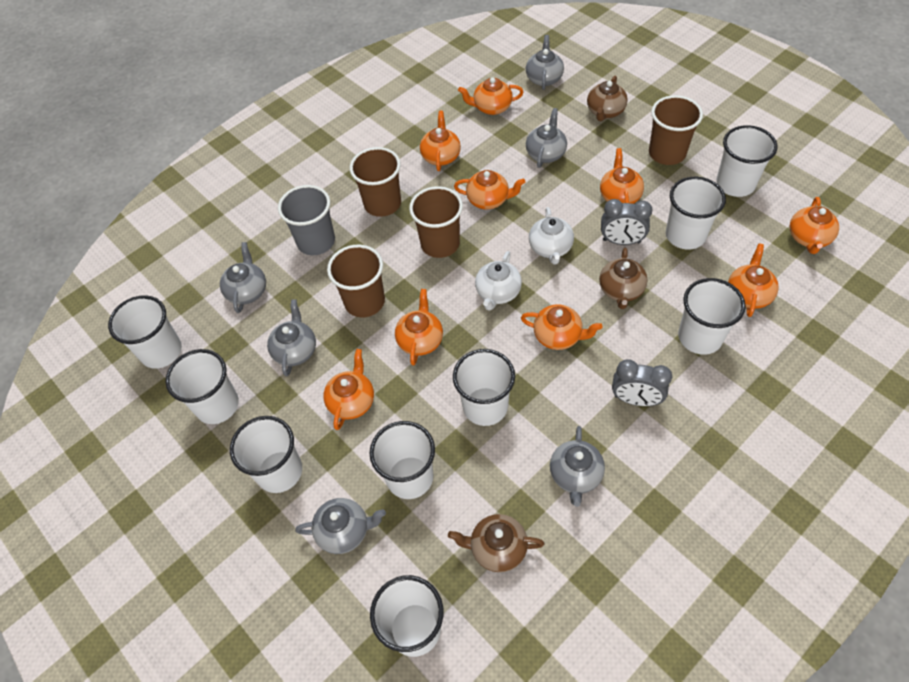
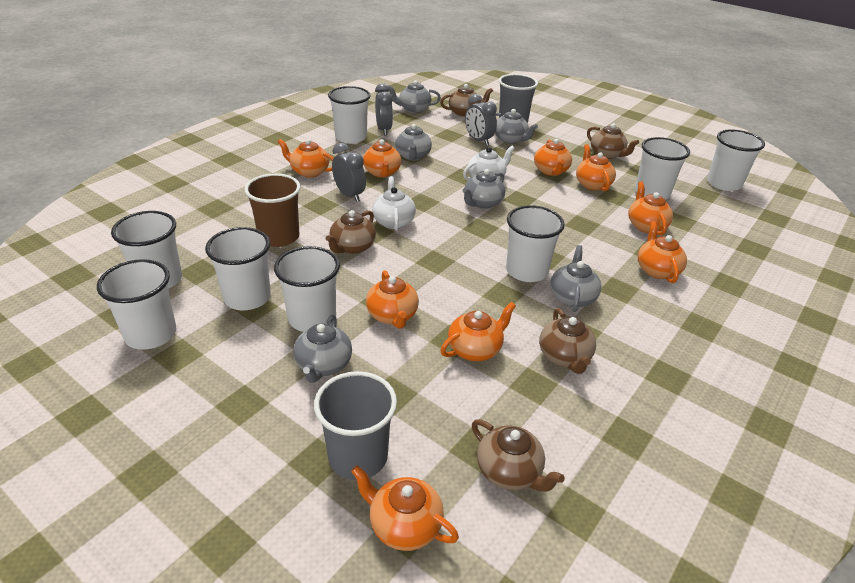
brown cup: [327,245,385,317] [350,147,401,217] [409,186,463,258] [649,95,703,165] = 4 -> [244,173,301,247] = 1
brown teapot: [448,514,544,572] [587,76,628,121] [599,248,647,309] = 3 -> [326,210,376,254] [440,84,493,117] [472,419,565,492] [539,308,596,374] [587,123,639,159] = 5
grey clock: [601,199,653,245] [612,359,672,406] = 2 -> [332,143,366,202] [375,83,393,135] [465,94,497,146] = 3
grey cup: [278,185,335,255] = 1 -> [314,371,397,480] [499,74,538,123] = 2
white cup: [108,295,182,369] [165,349,239,424] [230,416,302,493] [370,421,435,499] [370,575,443,657] [453,349,515,426] [666,177,726,250] [678,278,746,355] [716,125,778,197] = 9 -> [97,259,176,350] [111,211,182,288] [205,227,271,310] [274,246,340,332] [328,86,371,144] [506,205,565,282] [635,137,690,200] [707,129,765,191] = 8

